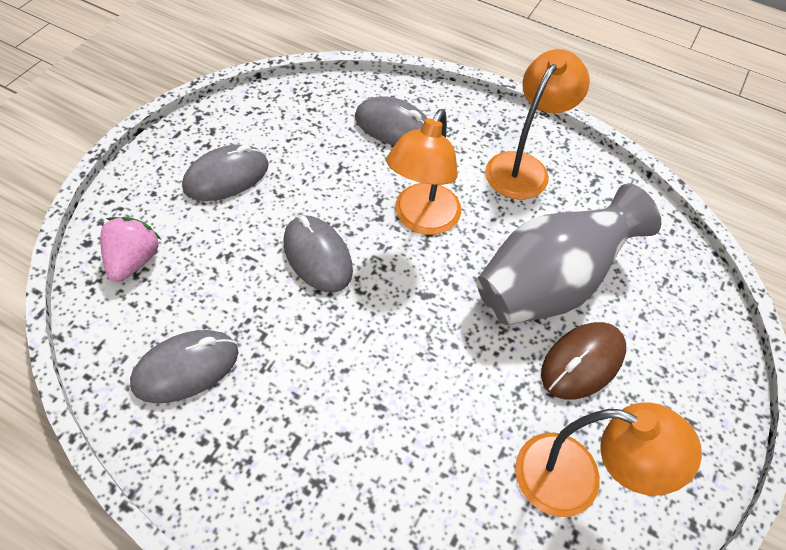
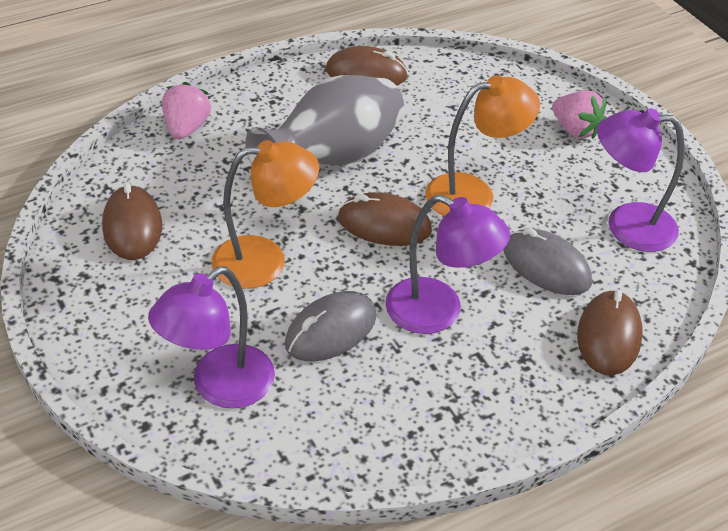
brown mouse: [541,322,626,400] = 1 -> [102,183,162,260] [326,46,408,86] [338,192,432,246] [577,290,643,375] = 4
grey mouse: [130,330,239,403] [182,145,269,201] [284,215,353,293] [355,96,428,146] = 4 -> [285,291,377,361] [504,227,592,295] = 2
orange lamp: [386,109,461,235] [485,49,590,200] [515,402,702,517] = 3 -> [211,140,319,289] [425,75,540,216] = 2
pink strawberry: [100,217,161,282] = 1 -> [162,82,212,139] [552,91,606,139] = 2
purple lamp: none = 0 -> [148,266,275,409] [385,195,510,334] [597,108,684,252] = 3

